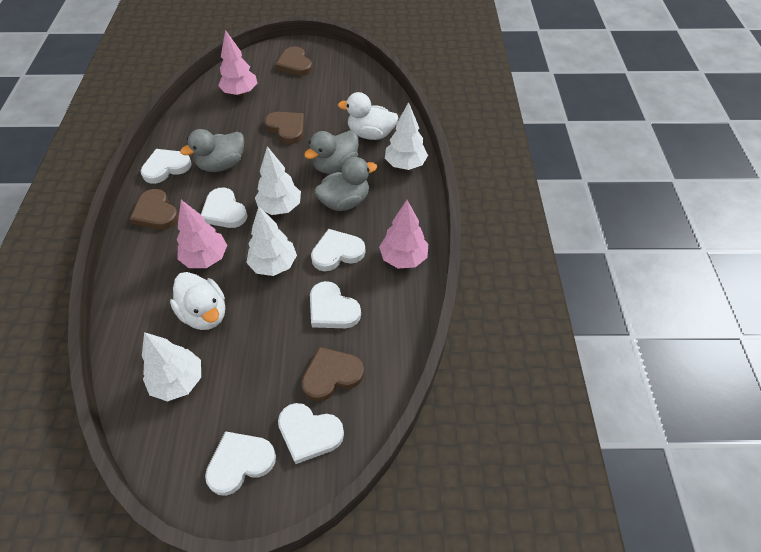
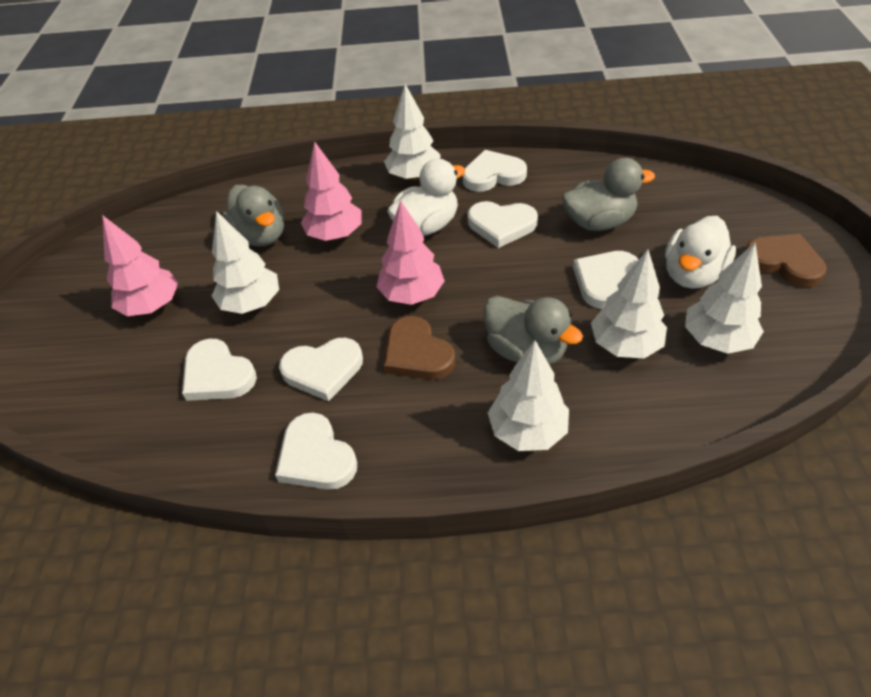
brown heart: [130,189,179,230] [265,112,304,144] [275,46,313,76] [301,347,364,402] = 4 -> [384,316,455,380] [744,234,827,287] = 2
white tree: [142,332,201,402] [246,207,297,276] [255,146,301,215] [385,102,428,170] = 4 -> [212,211,279,314] [384,84,441,181] [488,340,569,451] [591,249,667,358] [685,243,764,354] = 5

